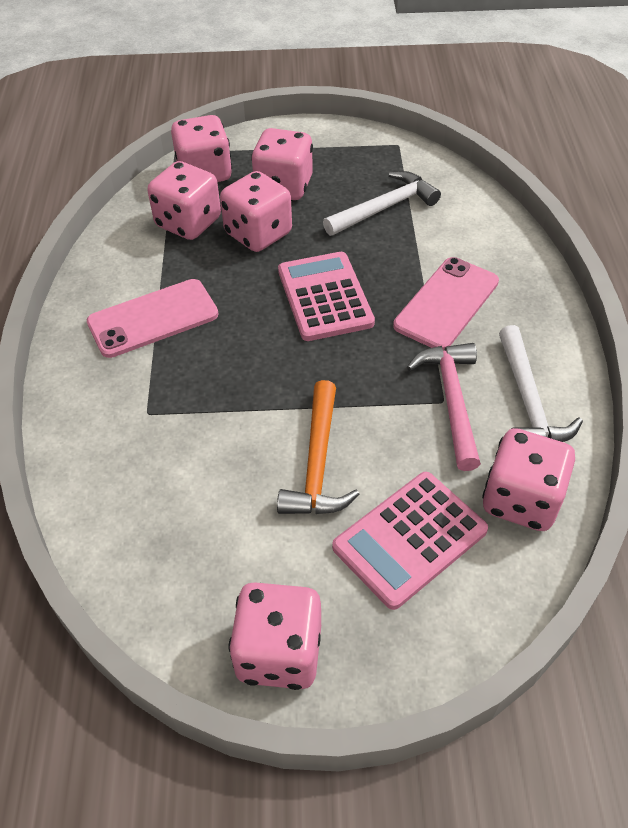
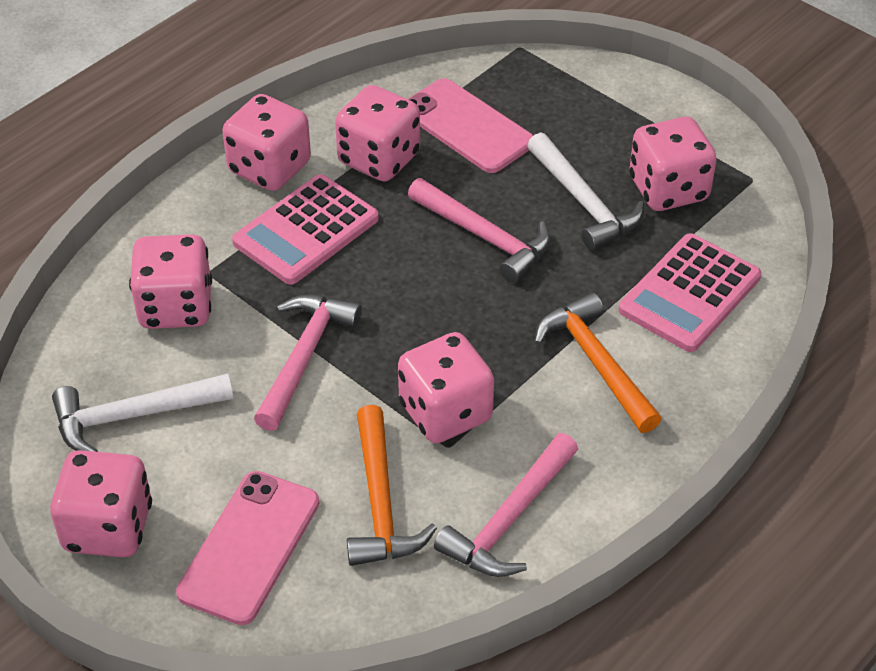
orange hammer: [277,380,359,514] = 1 -> [347,405,437,566] [534,293,661,433] = 2
pink hammer: [407,343,481,471] = 1 -> [254,295,362,431] [408,178,551,283] [434,433,578,577] = 3

